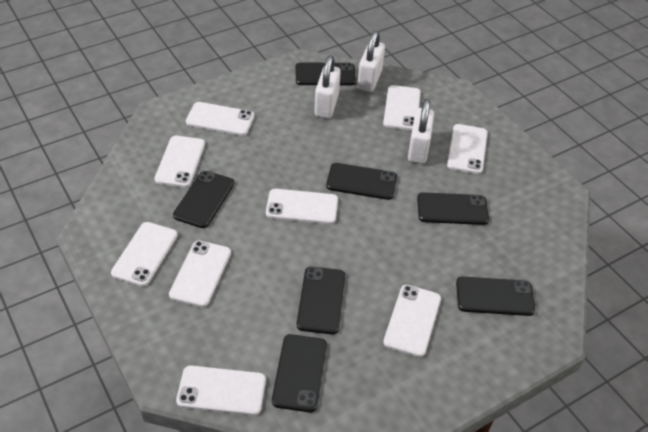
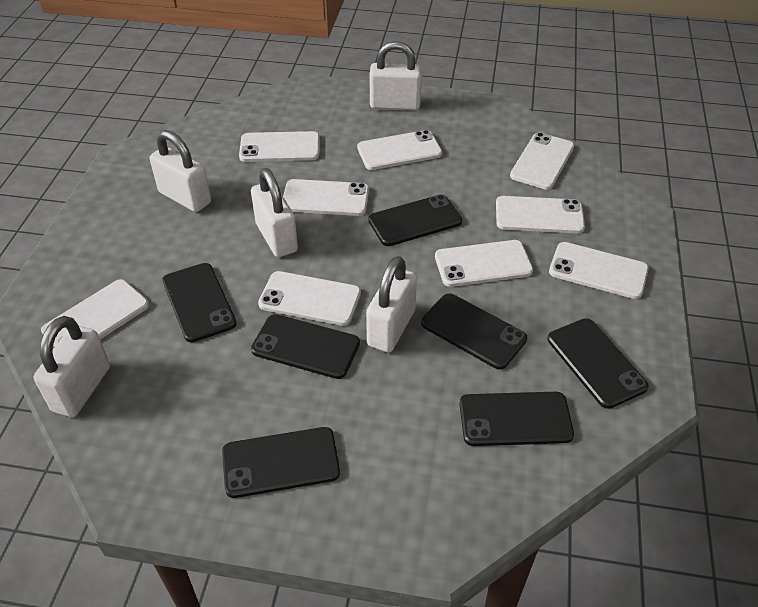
white padlock: [315,56,341,118] [357,31,385,92] [408,99,434,164] = 3 -> [34,316,110,417] [150,130,211,212] [251,168,298,257] [366,256,417,353] [370,41,422,110] = 5

